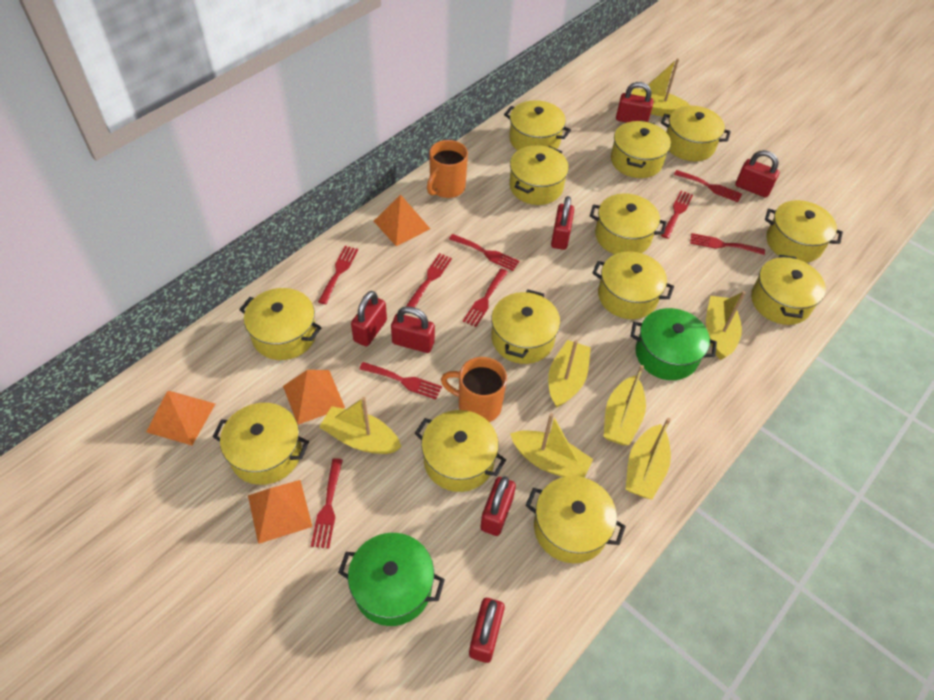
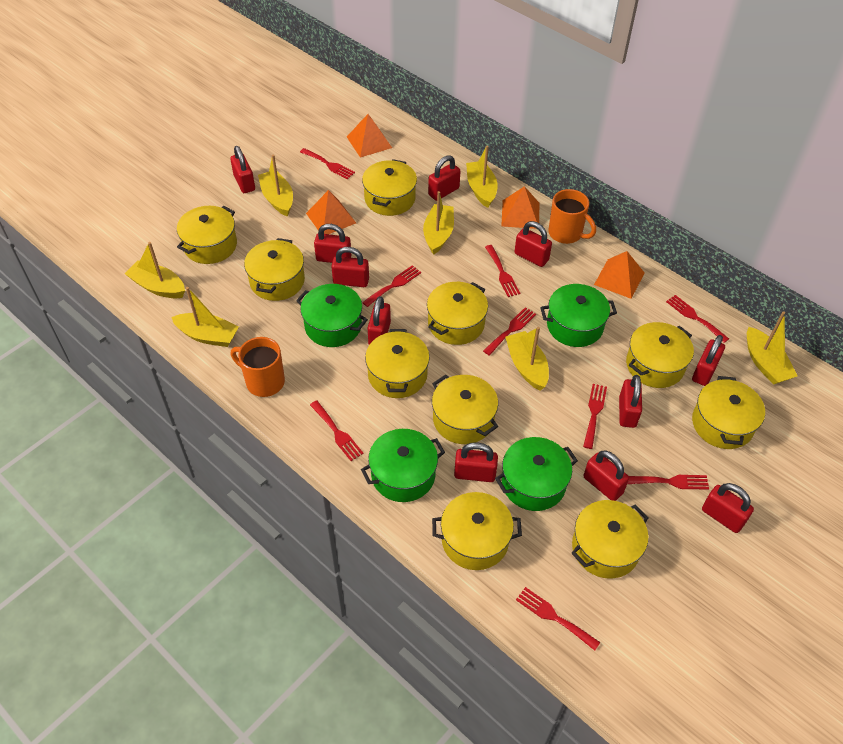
green pot: [338,533,445,626] [630,308,717,380] = 2 -> [296,284,368,347] [361,429,445,502] [495,437,578,511] [540,284,617,347] = 4
red padlock: [351,291,387,346] [391,306,435,353] [469,598,505,663] [480,476,516,536] [551,196,574,250] [616,82,653,123] [735,150,780,198] = 7 -> [230,146,255,193] [314,224,351,263] [331,247,369,287] [367,296,391,345] [428,155,460,201] [454,443,498,482] [514,221,552,267] [584,450,629,501] [619,375,642,428] [692,335,725,386] [702,483,754,533] = 11
yellow pot: [212,403,309,485] [239,288,322,360] [415,410,506,492] [491,289,560,364] [504,100,571,151] [509,145,569,205] [525,476,626,563] [590,193,667,254] [592,251,674,319] [611,120,671,178] [661,106,731,161] [751,255,826,325] [765,200,843,263] = 13 -> [177,206,237,264] [244,238,305,301] [362,159,417,216] [365,329,430,398] [427,282,488,345] [432,375,498,444] [432,492,522,570] [571,500,649,579] [626,322,694,388] [692,376,765,449] = 10

